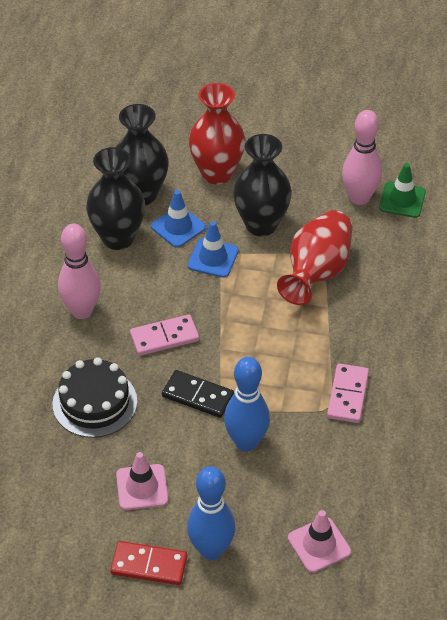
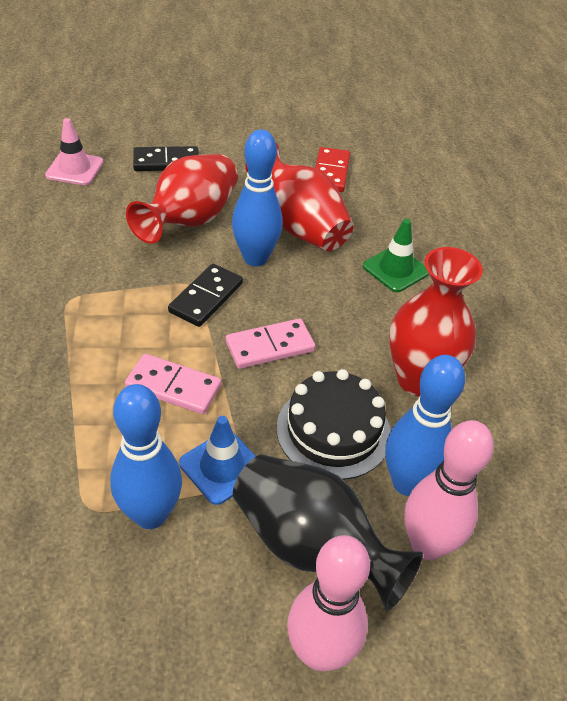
black domino: [162,370,234,418] = 1 -> [133,146,199,171] [168,264,243,327] = 2
black vase: [86,147,145,250] [116,104,169,205] [233,134,292,236] = 3 -> [233,455,423,611] = 1
blue bowling pin: [187,466,235,560] [224,357,270,452] = 2 -> [110,384,182,529] [232,129,283,266] [385,355,465,496] = 3
blue traffic cone: [151,190,206,248] [188,221,239,278] = 2 -> [179,416,256,505] = 1
pink traffic cone: [116,452,168,510] [288,510,351,573] = 2 -> [45,118,104,185] = 1
red vase: [189,83,245,184] [277,210,353,305] = 2 -> [126,154,238,244] [245,142,354,251] [389,247,483,396] = 3

